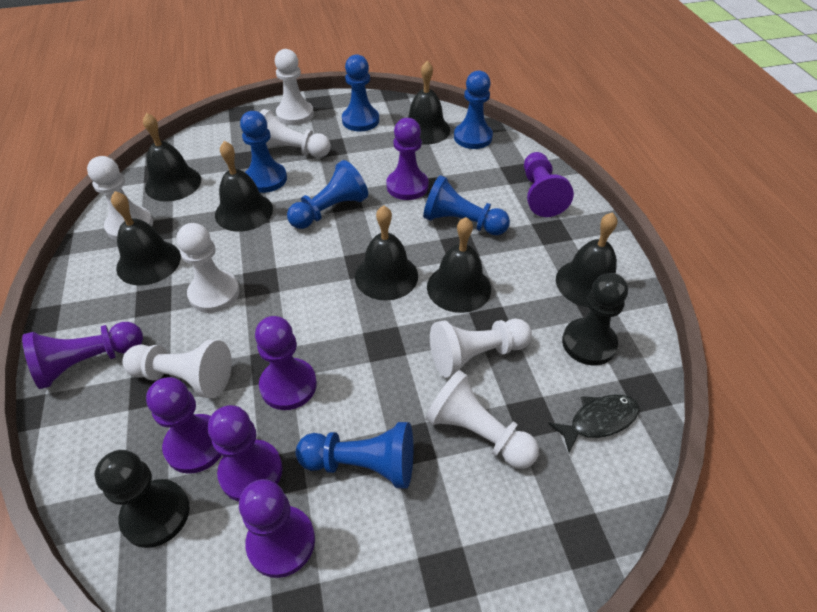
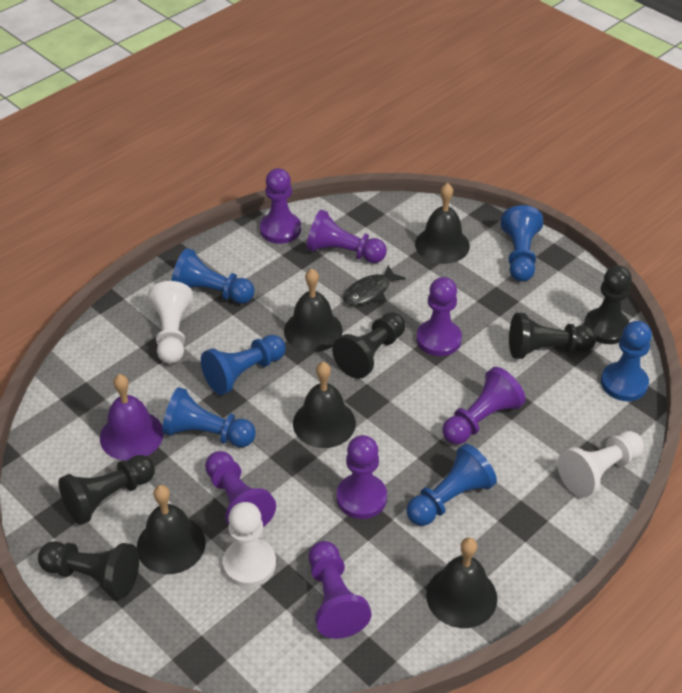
black bell: [111,191,181,285] [143,113,201,202] [215,141,273,232] [355,205,418,300] [408,61,450,145] [427,217,491,313] [556,212,618,307] = 7 -> [137,485,206,574] [284,269,343,352] [293,362,356,448] [415,183,470,264] [426,537,498,628] = 5
black pawn: [95,450,190,548] [562,273,628,365] = 2 -> [38,541,139,599] [59,455,155,525] [332,312,405,379] [509,313,596,359] [584,266,632,344] = 5
purple bell: none = 0 -> [100,374,164,461] = 1
white pawn: [87,156,153,241] [122,340,232,398] [177,223,239,313] [260,109,331,158] [275,49,314,125] [425,370,539,469] [430,319,532,378] = 7 -> [148,281,193,364] [223,502,276,587] [557,431,644,498] = 3

